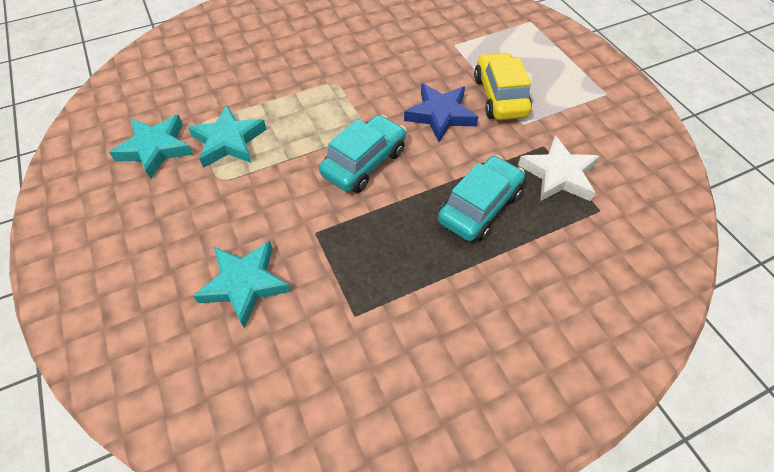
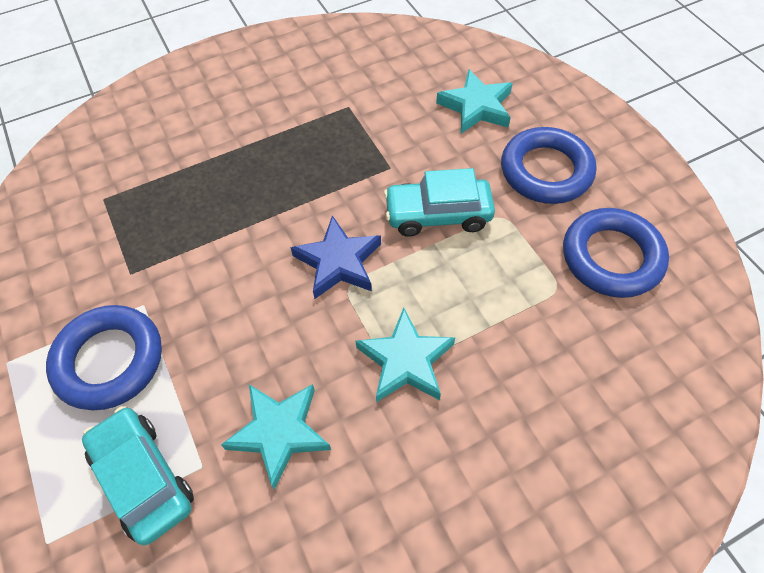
blue ring: none = 0 -> [46,305,162,410] [501,127,596,204] [563,208,669,298] = 3
white star: [518,136,600,201] = 1 -> none = 0
yellow car: [474,52,532,120] = 1 -> none = 0

